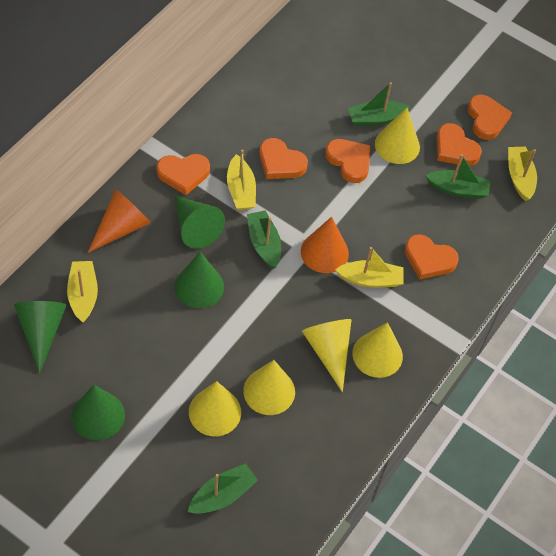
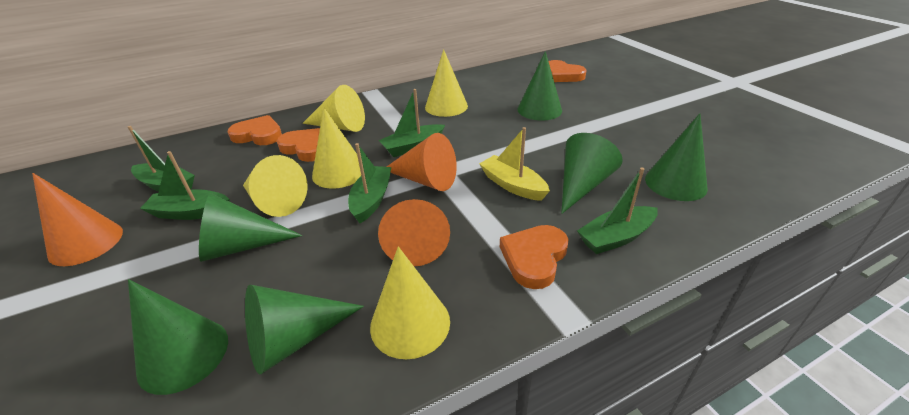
green boat: [188,463,258,514] [247,210,281,269] [348,82,410,126] [425,154,490,199] = 4 -> [128,126,195,191] [140,151,230,220] [348,143,391,223] [379,89,445,157] [577,167,658,254] = 5
green cone: [14,301,67,374] [71,385,125,440] [174,196,225,249] [174,252,224,309] = 4 -> [128,279,228,395] [199,193,302,262] [245,285,364,375] [517,51,562,120] [561,133,623,214] [645,113,708,201] = 6
orange cone: [88,189,151,253] [301,217,349,273] = 2 -> [32,173,123,266] [378,199,450,267] [387,133,457,191] = 3
orange heart: [157,154,210,195] [259,138,308,179] [325,139,370,183] [405,234,459,280] [436,123,482,166] [468,95,512,140] = 6 -> [228,115,282,145] [277,128,320,162] [500,225,568,289] [548,60,586,82] = 4
yellow boat: [67,261,98,323] [227,150,256,210] [335,247,404,287] [508,147,537,201] = 4 -> [479,127,550,201] = 1

